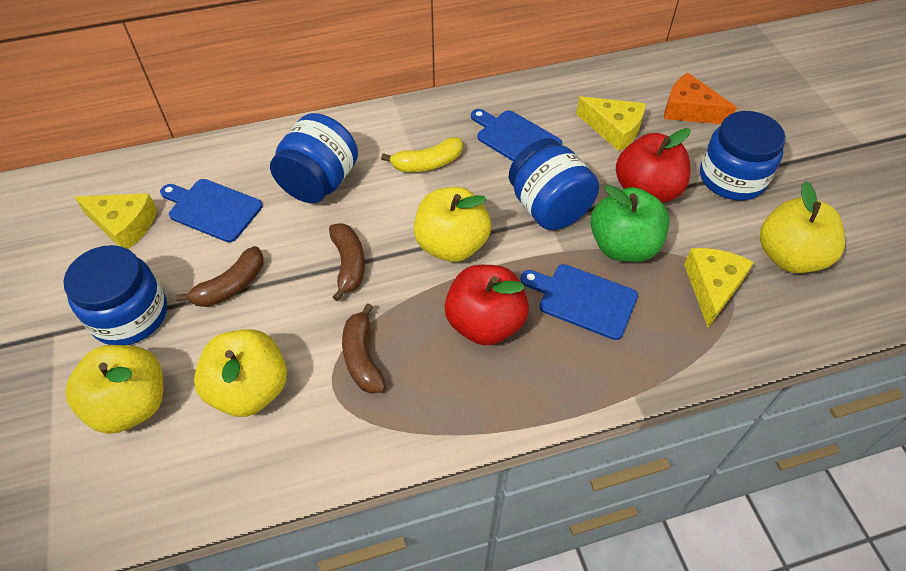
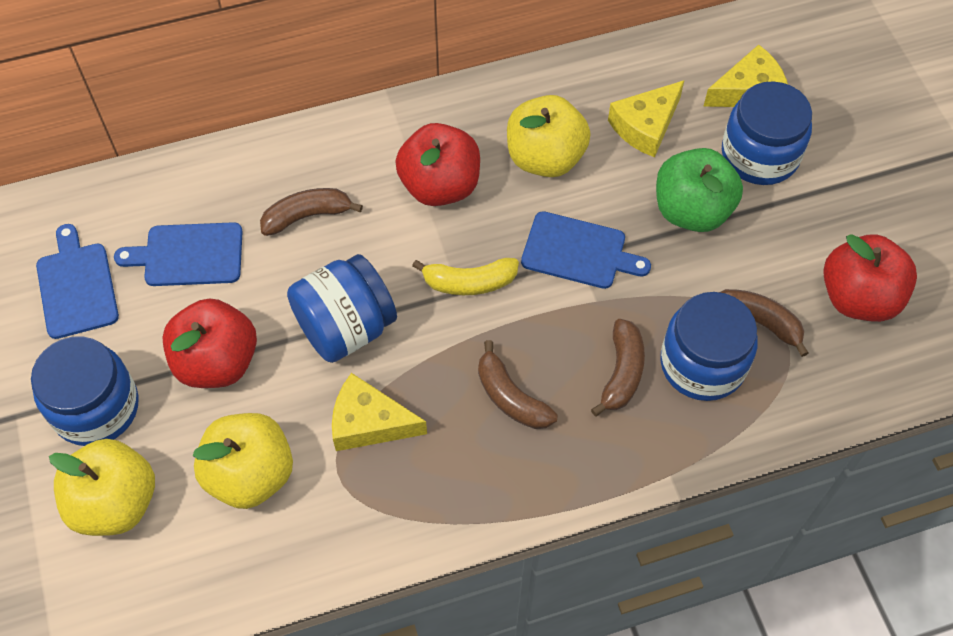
brown banana: [176,246,263,307] [329,223,365,301] [342,303,386,394] = 3 -> [260,188,363,236] [478,340,558,429] [591,319,645,416] [719,289,809,357] = 4
orange cheese: [664,73,737,124] = 1 -> none = 0
red apple: [444,265,529,346] [616,128,690,203] = 2 -> [162,298,257,388] [396,123,480,206] [823,234,917,322] = 3
yellow apple: [66,345,163,434] [194,329,287,417] [414,187,491,262] [760,181,845,273] = 4 -> [49,439,155,536] [193,413,293,509] [507,95,590,177] = 3

